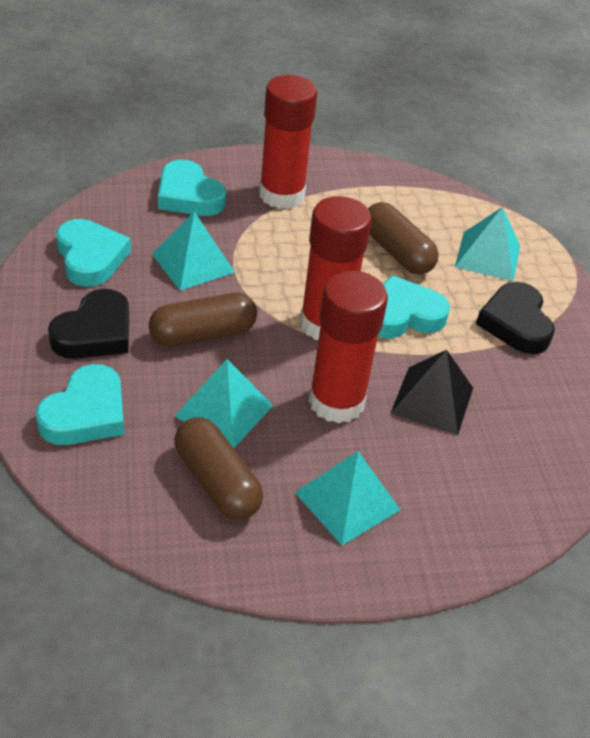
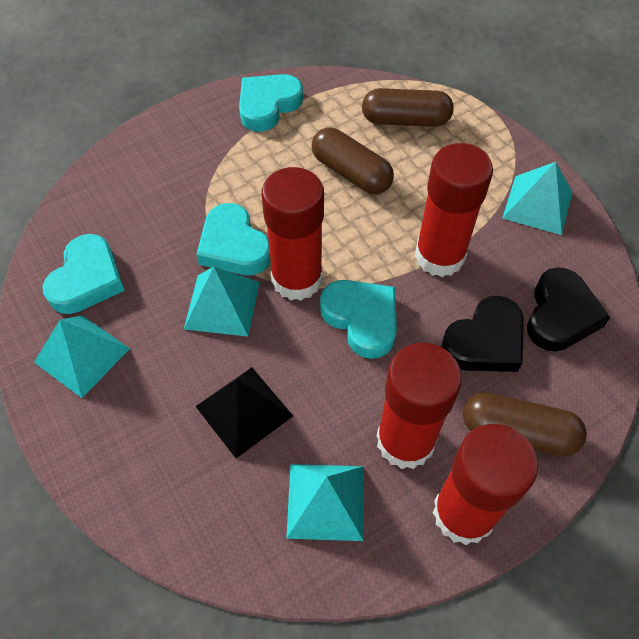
red glue stick: [259,75,317,209] [300,196,372,340] [309,271,388,424] = 3 -> [262,167,324,301] [377,343,462,469] [415,143,493,277] [433,424,538,545] = 4

